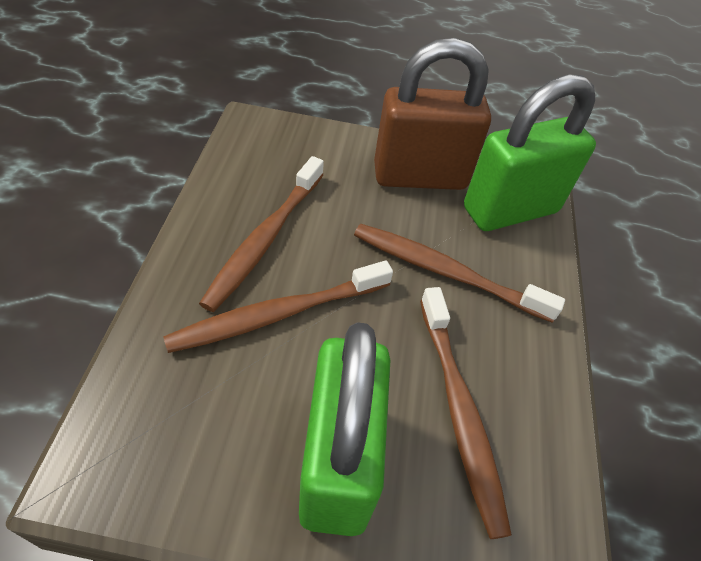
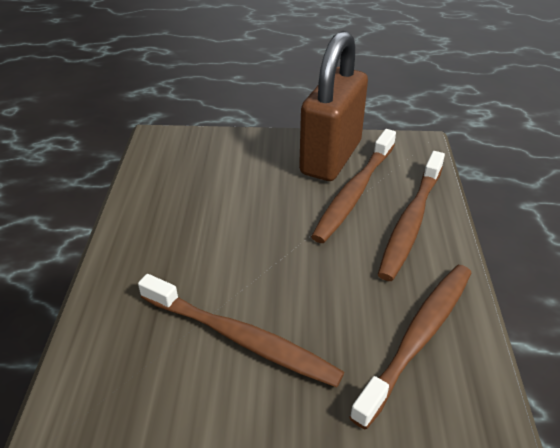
green padlock: [299,322,390,536] [464,75,596,231] = 2 -> none = 0

